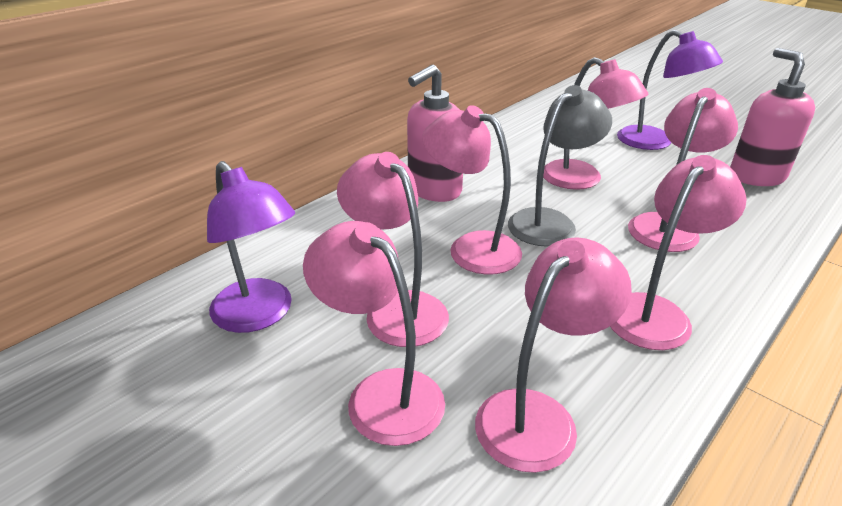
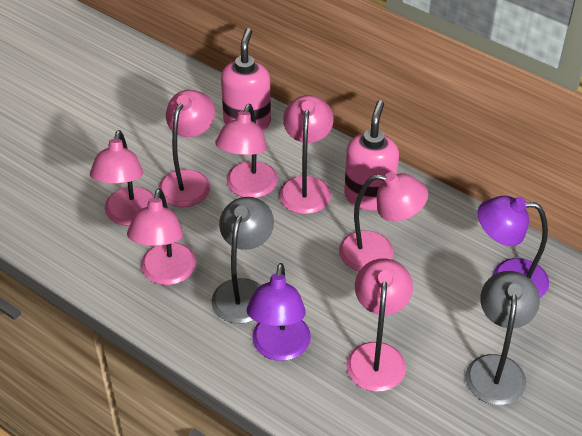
grey lamp: [508,85,612,247] = 1 -> [212,197,274,324] [466,271,540,405] = 2

